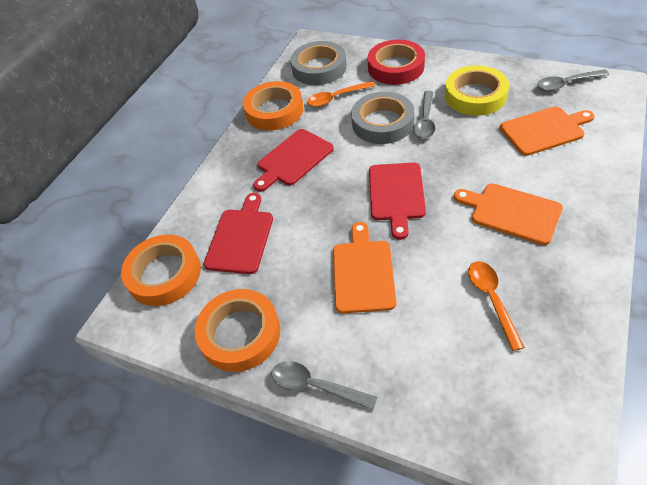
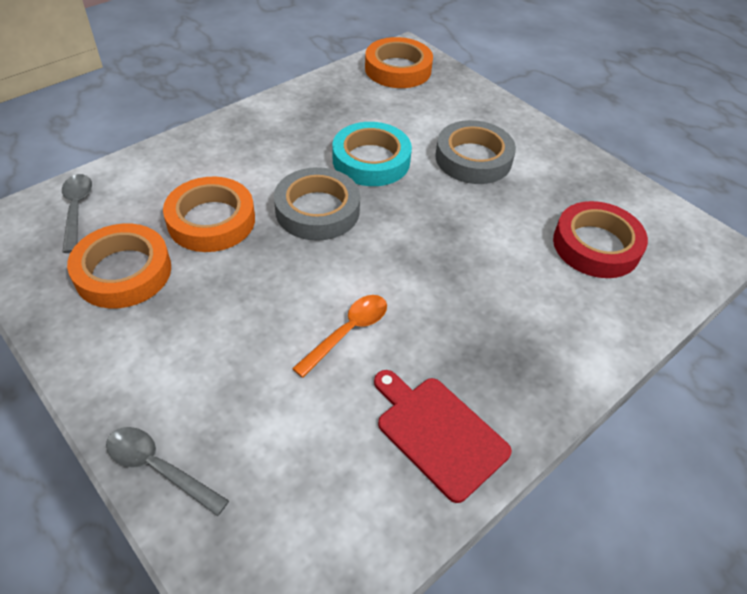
grey spoon: [272,361,377,410] [413,91,435,139] [537,69,609,91] = 3 -> [62,174,92,253] [106,427,229,516] = 2
orange cutting board: [333,222,397,313] [454,183,563,245] [500,106,595,156] = 3 -> none = 0
orange spoon: [307,81,375,107] [468,261,525,351] = 2 -> [292,295,387,378] = 1
red cutting board: [204,193,273,274] [253,129,334,192] [369,163,426,240] = 3 -> [374,370,512,503] = 1
turquoise tape: none = 0 -> [332,122,412,186] = 1
yellow tape: [445,65,509,116] = 1 -> none = 0

